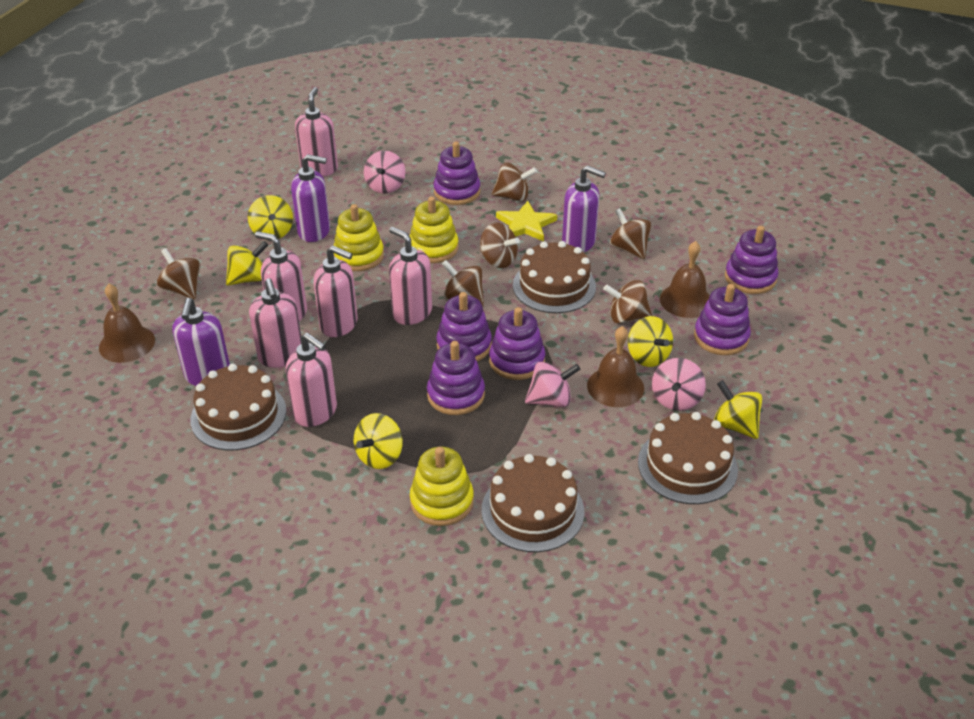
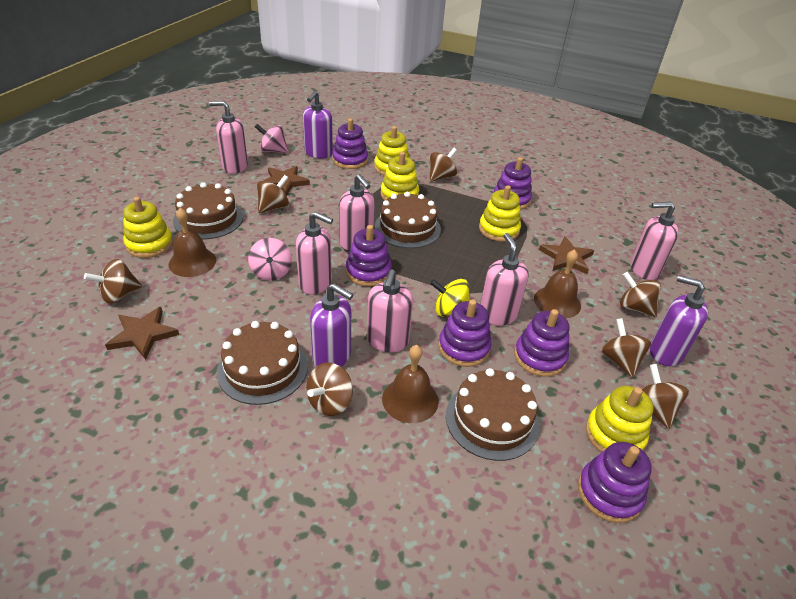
brown spinning top: [157,248,200,300] [442,260,484,307] [480,222,520,268] [492,162,537,202] [603,280,652,324] [610,208,651,259] = 6 -> [84,259,142,304] [257,175,289,213] [306,362,353,416] [429,148,457,182] [601,318,651,378] [620,272,661,317] [642,364,689,429] = 7
brown star: none = 0 -> [105,307,179,360] [263,166,310,196] [539,236,594,274] = 3
pink spinning top: [364,151,405,194] [525,361,581,407] [652,358,706,411] = 3 -> [248,238,292,281] [255,124,289,153] = 2
yellow spinning top: [226,241,268,286] [248,195,293,240] [354,413,403,469] [628,316,673,367] [714,380,762,439] = 5 -> [430,279,470,317] = 1
yellow stacking toy: [334,204,384,271] [410,196,459,263] [410,447,474,526] = 3 -> [123,197,173,258] [374,126,409,176] [381,152,419,200] [479,185,521,242] [586,386,654,452] = 5
yellow star: [496,201,557,241] = 1 -> none = 0

